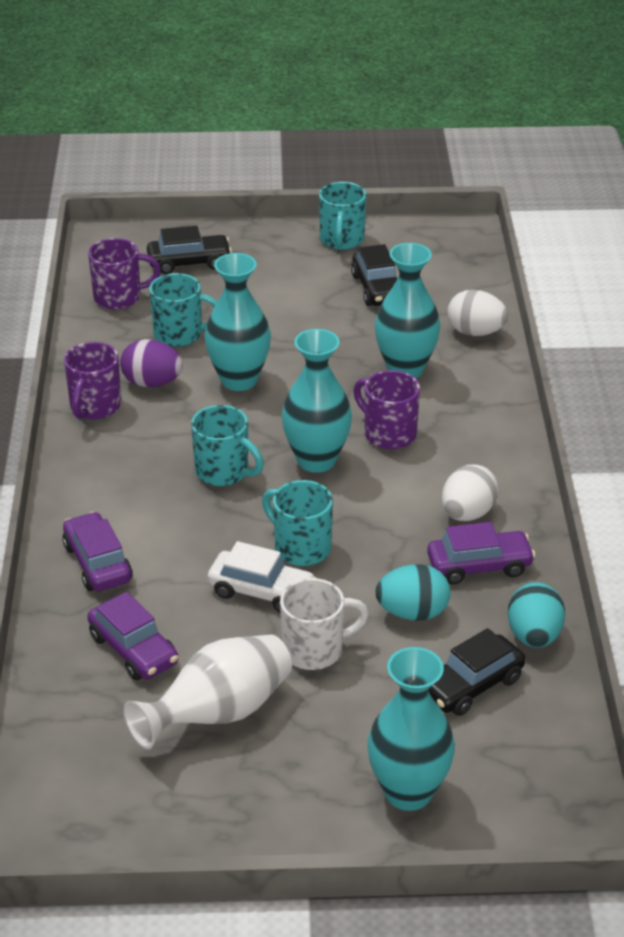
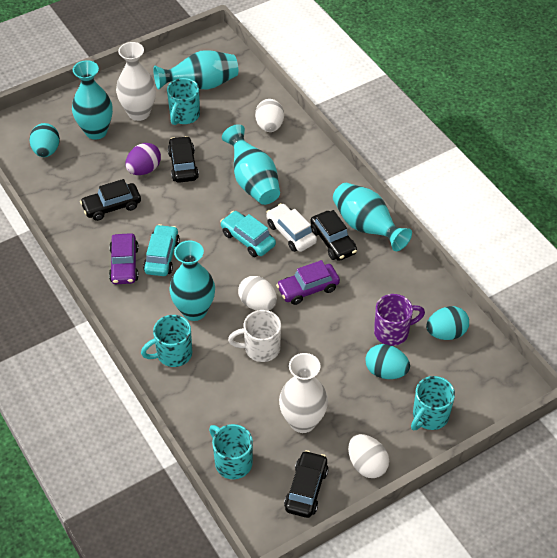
black car: [147,226,232,274] [351,244,397,306] [428,628,526,716] = 3 -> [80,179,141,221] [167,136,199,183] [284,450,328,518] [310,210,357,261] = 4
purple car: [63,511,133,591] [87,592,178,681] [427,522,535,585] = 3 -> [109,233,139,284] [276,260,340,305] = 2
purple mug: [64,342,121,419] [88,238,161,309] [353,370,420,450] = 3 -> [374,294,425,346] = 1
turquoise car: none = 0 -> [143,224,180,276] [220,211,276,257] = 2
turquoise egg: [376,564,450,620] [508,582,565,648] = 2 -> [29,123,60,157] [365,344,410,379] [426,306,469,340] = 3
turquoise vase: [205,253,271,391] [282,329,352,473] [367,647,455,811] [375,243,441,378] = 4 -> [72,60,113,140] [153,50,238,90] [169,240,215,321] [222,124,280,205] [333,183,412,251] = 5
white egg: [442,465,498,521] [447,289,508,336] = 2 -> [238,276,277,311] [255,99,284,132] [348,434,389,478] = 3
white vase: [124,634,292,749] = 1 -> [116,42,156,121] [279,353,328,433] = 2

